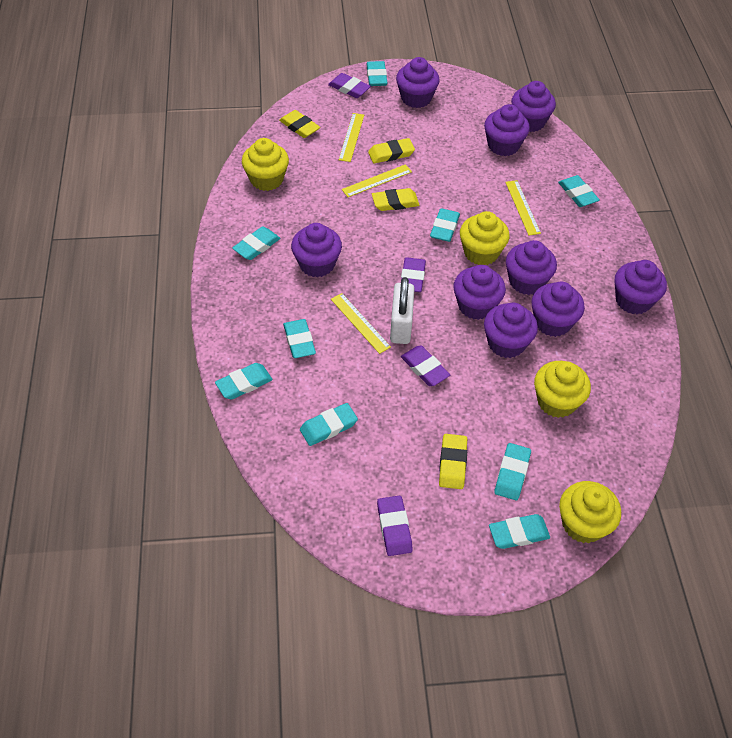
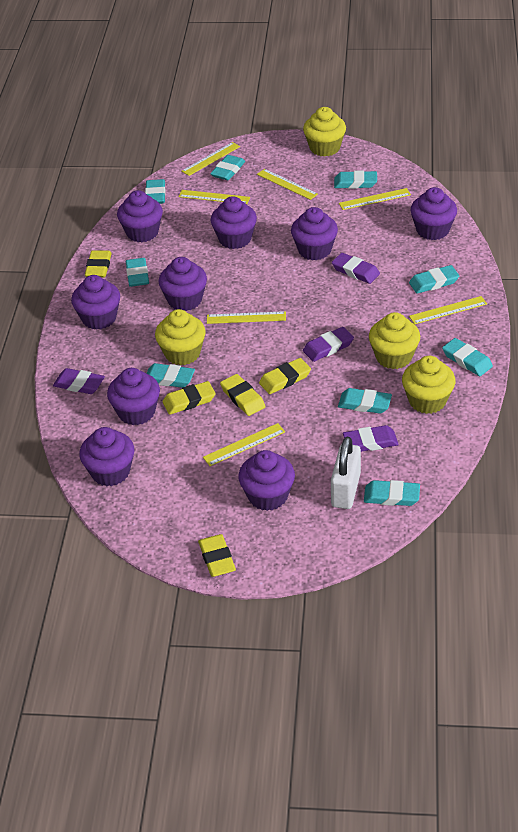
yellow eraser: [279,110,320,138] [368,138,415,163] [372,188,420,211] [439,434,467,489] = 4 -> [85,250,112,278] [162,381,216,415] [198,534,236,577] [220,374,265,416] [259,358,311,394] = 5
yellow ruler: [331,293,391,354] [339,113,364,162] [342,164,412,197] [505,180,541,236] = 4 -> [178,190,250,204] [181,142,240,176] [203,423,285,466] [207,311,286,324] [257,169,318,200] [339,188,411,210] [409,296,487,324] = 7

